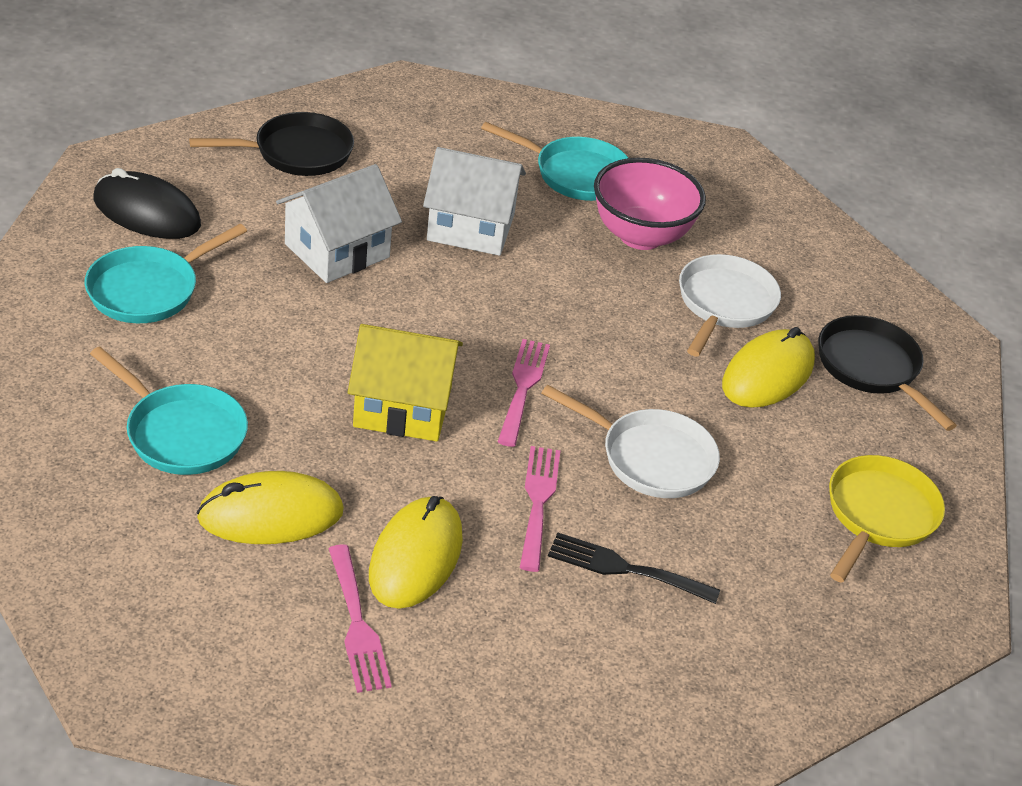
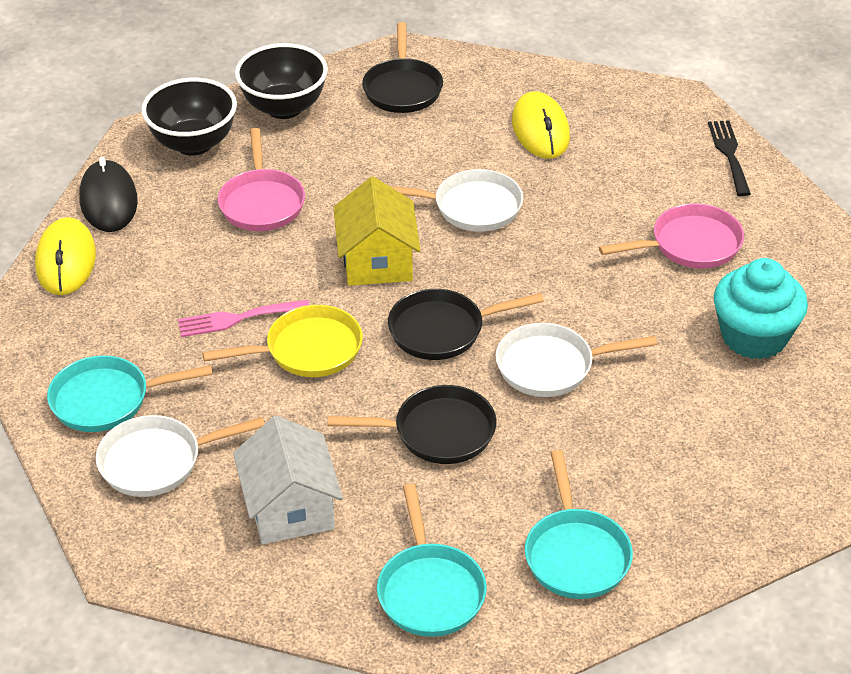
black bowl: none = 0 -> [141,78,237,156] [235,43,328,119] = 2
black pan: [189,112,354,176] [818,315,957,431] = 2 -> [328,385,497,464] [362,22,443,113] [388,289,544,360] = 3
pink bowl: [594,158,706,250] = 1 -> none = 0
pink fork: [329,544,392,693] [498,339,550,447] [520,446,561,572] = 3 -> [178,300,309,337] = 1
pink pan: none = 0 -> [218,128,305,231] [599,203,744,269] = 2
turquoise cupcake: none = 0 -> [714,258,808,360] = 1
white house: [276,164,402,283] [423,147,526,256] = 2 -> [233,416,343,544] = 1
white pan: [541,385,720,498] [679,254,781,356] = 2 -> [96,415,265,497] [390,169,523,232] [496,323,657,397] = 3
yellow mouse: [197,471,344,544] [369,496,463,609] [722,327,815,408] = 3 -> [35,217,96,295] [512,91,570,159] = 2

